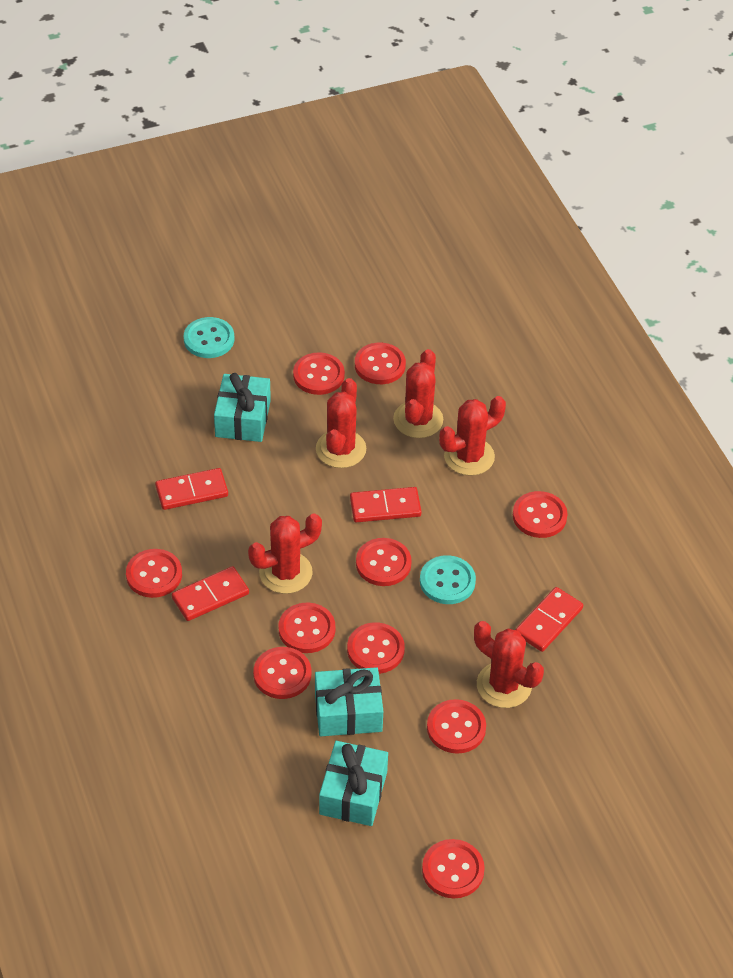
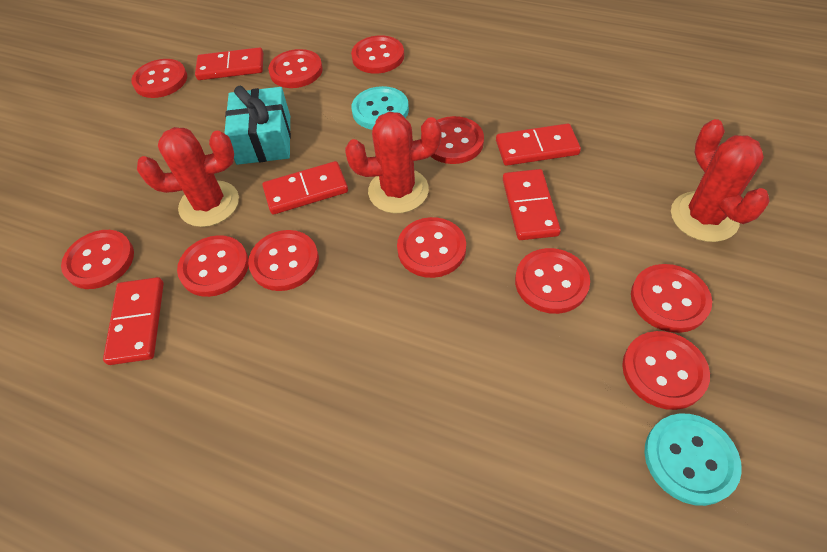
red button: [126,549,182,598] [253,647,311,699] [278,603,335,653] [293,352,345,395] [347,623,405,674] [355,343,406,384] [356,538,412,586] [422,839,485,898] [427,699,486,754] [513,491,567,538] = 10 -> [61,230,134,289] [131,59,187,98] [177,235,249,297] [248,230,319,291] [268,49,323,88] [351,35,404,74] [397,217,466,278] [430,116,484,164] [515,248,590,314] [622,331,710,410] [631,264,712,333] = 11
red cactus: [248,514,322,594] [316,378,366,468] [393,349,443,438] [439,396,506,476] [474,621,544,708] = 5 -> [137,127,239,227] [345,111,442,213] [671,119,770,242] = 3
red domino: [155,468,228,510] [172,566,249,621] [350,487,422,522] [515,587,583,652] = 4 -> [103,277,164,365] [195,47,263,80] [262,161,348,215] [496,123,581,166] [503,169,561,240] = 5
turquoise gift: [214,373,271,442] [315,667,383,736] [319,741,388,826] = 3 -> [224,85,291,165] = 1

